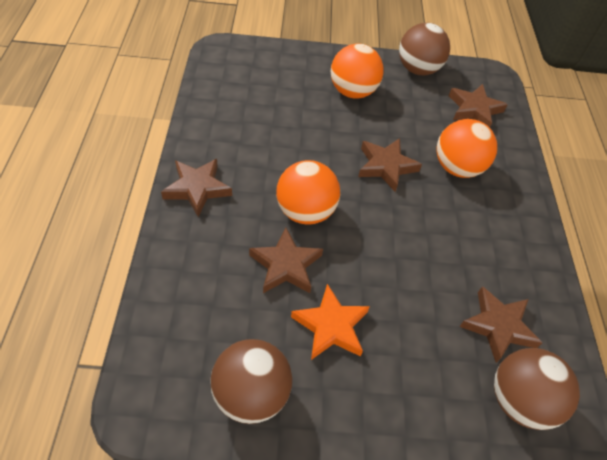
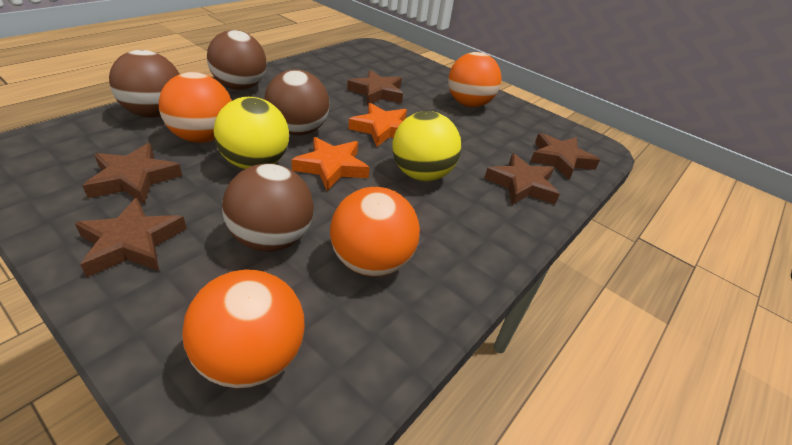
brown ball: [211,339,292,424] [399,23,450,75] [494,348,580,430] = 3 -> [109,50,179,118] [207,30,266,90] [222,163,314,252] [264,69,329,135] = 4
orange ball: [276,160,340,225] [331,43,384,99] [436,119,497,178] = 3 -> [159,72,232,143] [182,270,305,388] [330,187,420,277] [448,52,502,107] = 4
orange star: [291,284,370,360] = 1 -> [291,137,370,191] [348,103,407,147] = 2
yellow ball: none = 0 -> [213,97,289,169] [392,111,461,181] = 2

